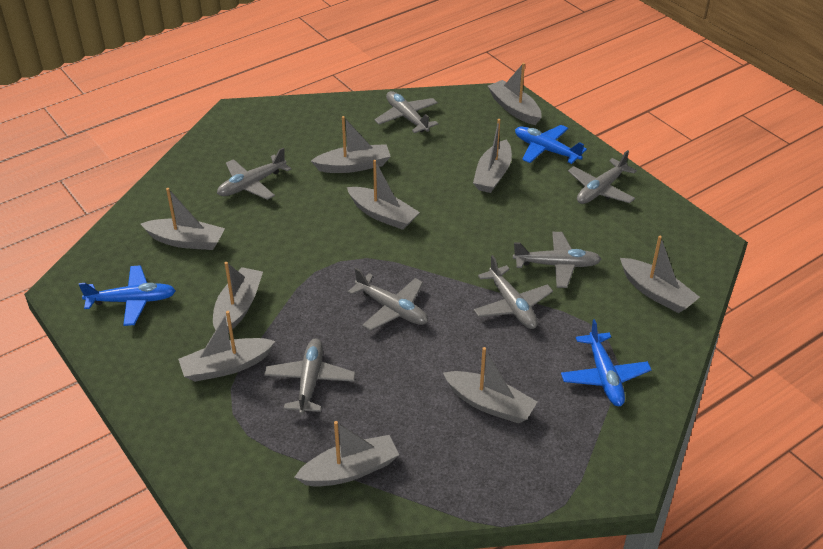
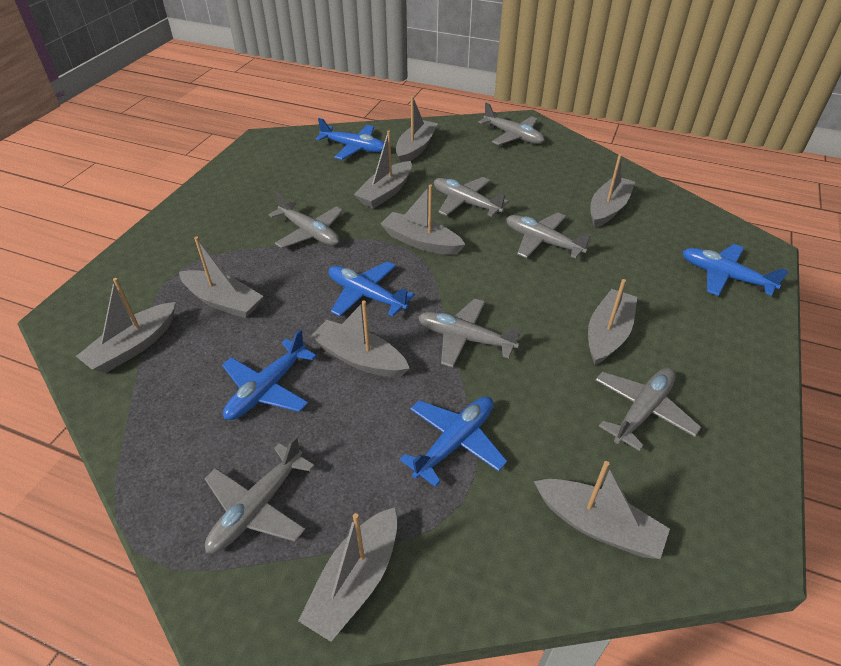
blue plane: [79,265,176,326] [515,125,587,164] [561,319,651,406] = 3 -> [222,329,317,420] [316,118,384,160] [329,261,415,317] [400,397,507,487] [682,244,789,296] = 5

